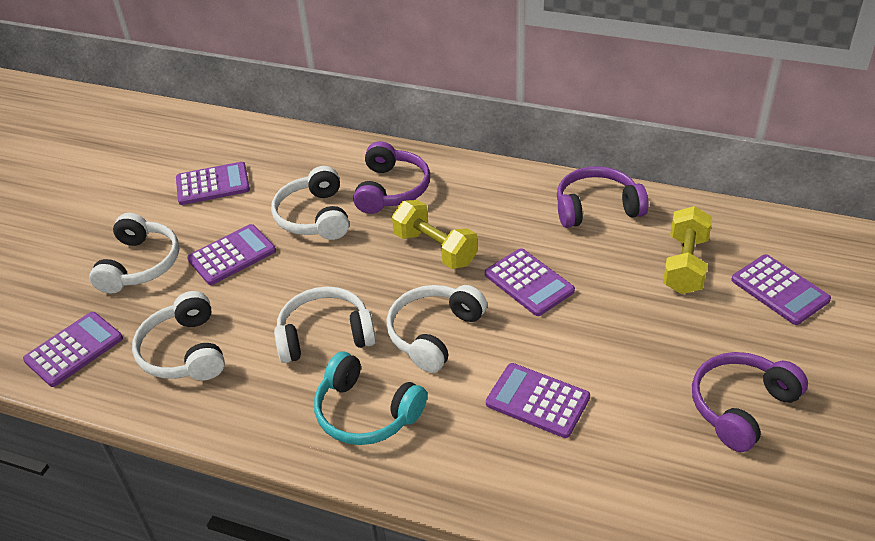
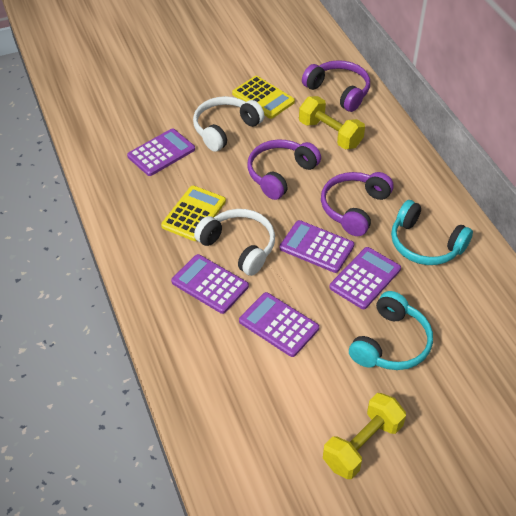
purple calculator: [23,312,123,387] [176,162,250,205] [187,224,276,285] [485,248,575,316] [486,363,590,438] [731,254,831,325] = 6 -> [127,129,195,176] [171,254,249,314] [239,292,319,357] [280,220,354,273] [329,247,401,309] = 5
turquoise headphones: [314,352,427,445] = 1 -> [349,291,433,370] [391,200,473,265] = 2
white headphones: [89,213,179,293] [132,291,225,381] [271,166,349,240] [274,286,376,363] [386,285,487,373] = 5 -> [193,96,265,152] [194,209,275,276] = 2
yellow calculator: none = 0 -> [161,186,226,241] [232,76,295,119] = 2

